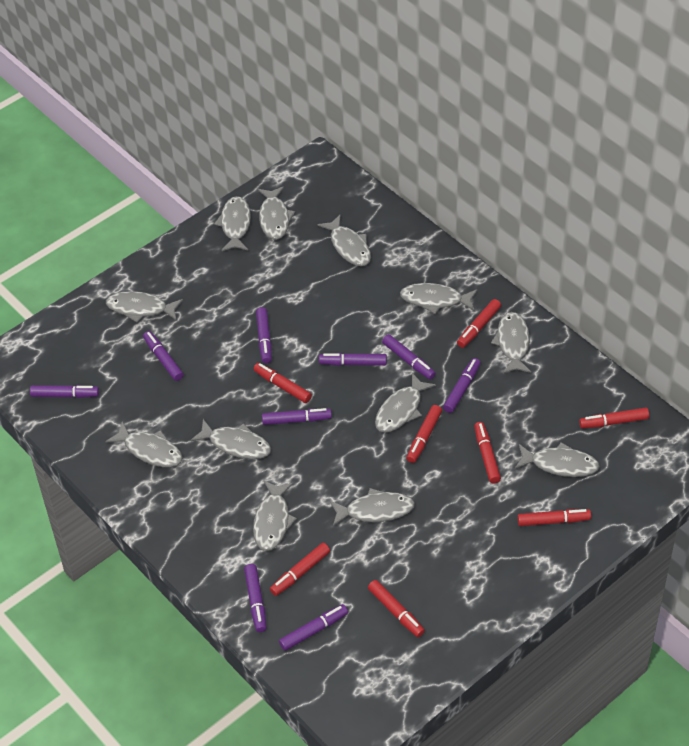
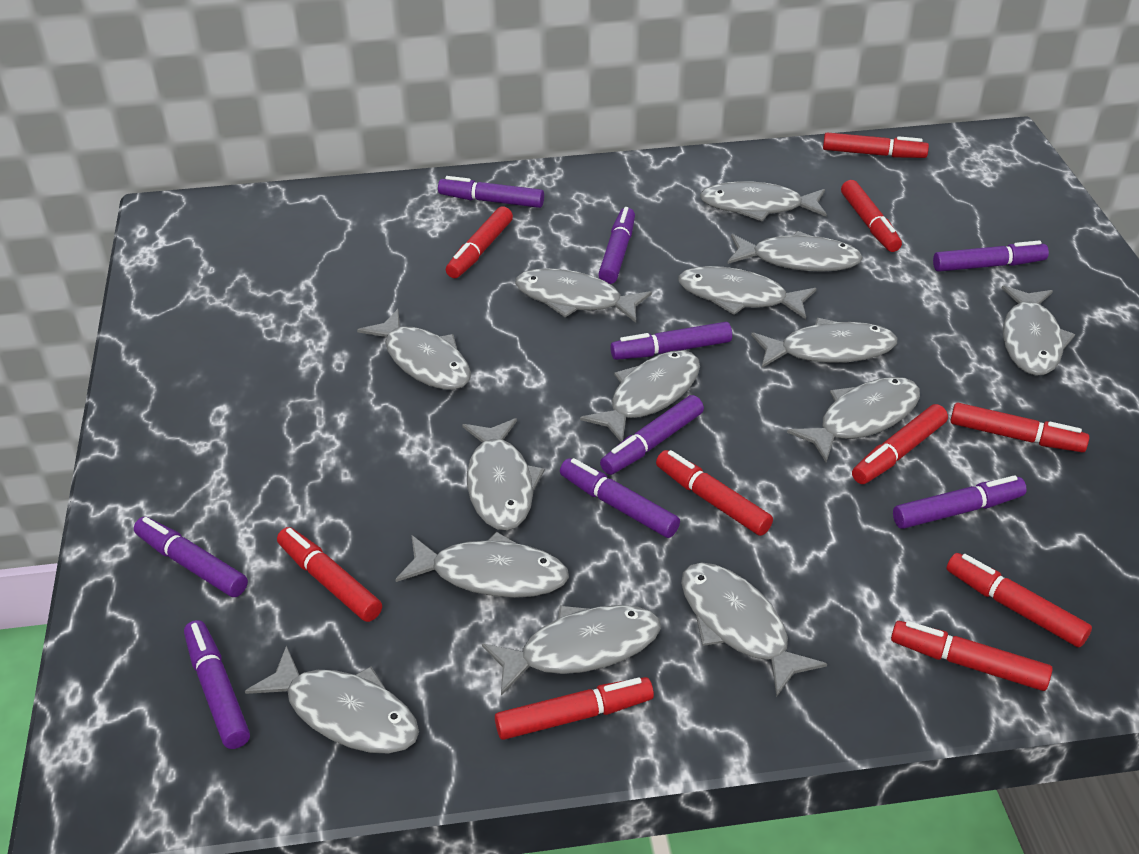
grey fish: [105,421,183,467] [106,291,183,323] [190,419,271,459] [214,196,251,251] [253,480,297,551] [258,186,295,240] [317,215,371,266] [329,488,415,526] [375,373,436,432] [400,283,477,314] [491,312,531,374] [515,442,600,477] = 12 -> [245,645,419,754] [357,309,471,390] [395,531,569,598] [462,418,545,530] [482,605,661,696] [515,268,652,323] [580,350,700,442] [678,266,817,320] [681,563,827,697] [700,181,827,221] [728,231,863,272] [751,318,897,368] [787,377,920,463] [1001,285,1075,376] = 14
red marker: [253,363,312,403] [270,543,330,596] [368,580,425,637] [406,405,442,463] [457,299,501,348] [474,422,501,483] [517,509,591,526] [579,407,650,428] = 8 -> [277,527,382,622] [446,206,513,278] [495,677,654,740] [656,450,773,536] [823,132,929,158] [841,180,902,252] [852,404,948,484] [891,621,1053,691] [947,553,1092,648] [950,403,1089,452] = 10

